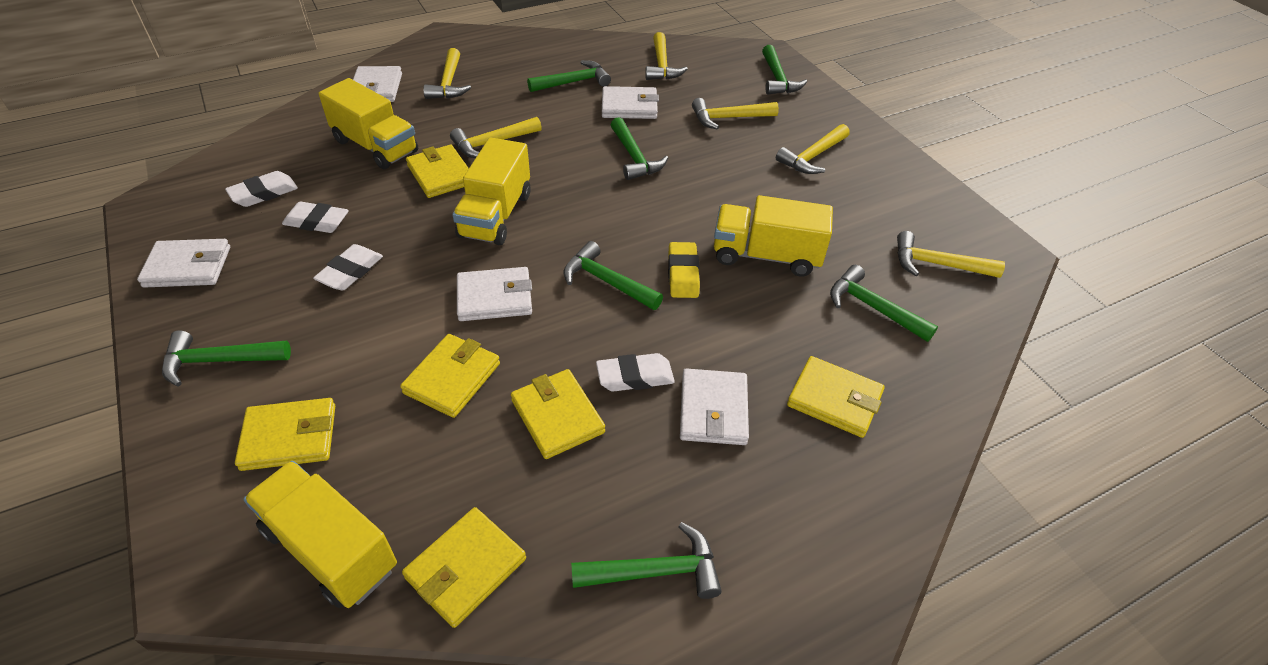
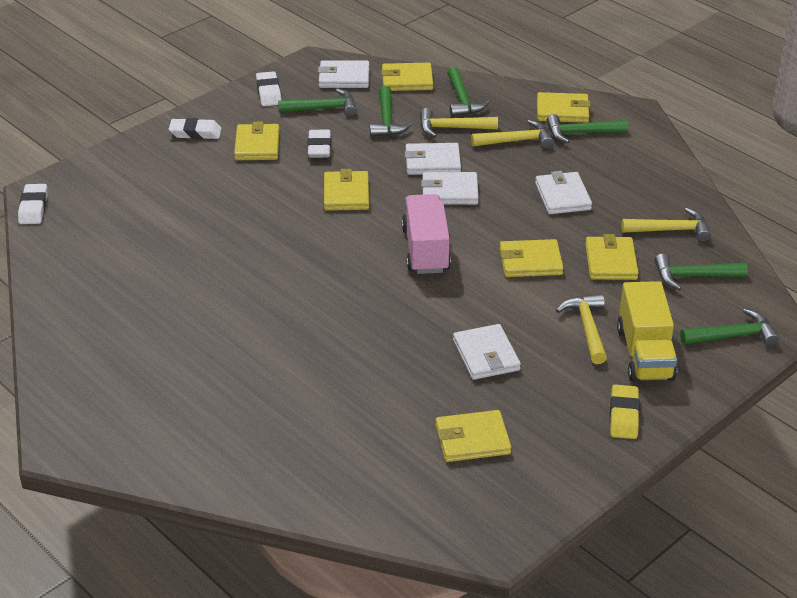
green hammer: [162,330,291,387] [527,60,611,92] [564,241,663,310] [571,522,722,599] [611,117,668,180] [762,45,807,94] [830,265,938,342] = 7 -> [278,89,357,116] [370,86,412,137] [447,67,490,117] [546,114,628,144] [654,254,748,290] [680,309,779,346] = 6
pink truck: none = 0 -> [402,194,451,274] = 1
yellow hammer: [423,48,471,99] [450,117,542,158] [645,32,688,80] [692,98,779,129] [776,124,850,174] [897,231,1005,278] = 6 -> [420,108,498,138] [471,120,554,149] [556,294,607,364] [621,208,711,242] = 4
yellow truck: [243,461,397,608] [319,78,418,169] [452,138,530,245] [714,195,833,277] = 4 -> [617,281,677,382] = 1
yellow wallet: [235,398,335,471] [400,334,500,418] [402,507,526,628] [406,145,469,198] [511,369,605,459] [787,356,885,438] = 6 -> [234,122,280,160] [324,169,369,211] [381,63,433,91] [435,410,511,462] [500,239,564,277] [537,92,591,123] [585,234,639,280] = 7

